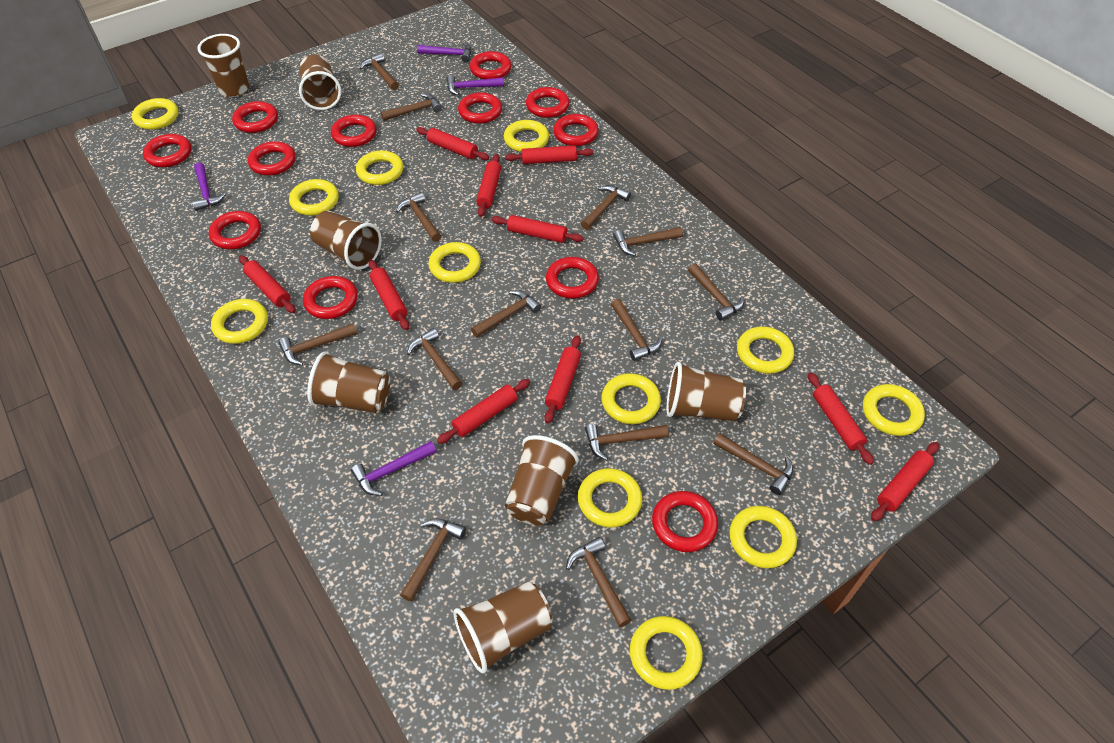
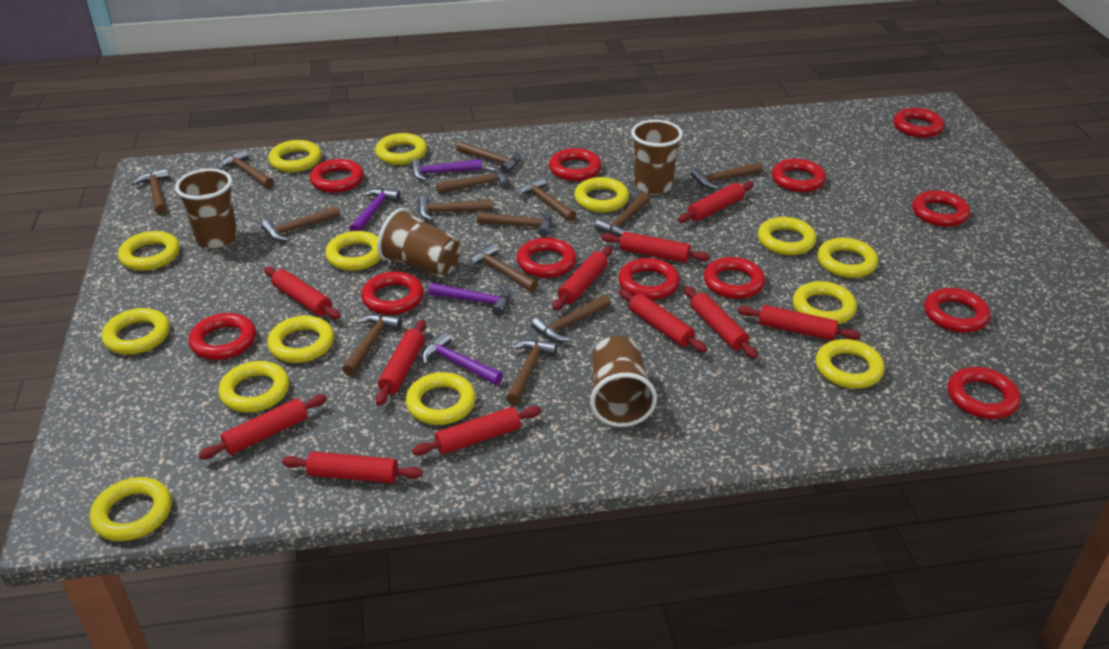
brown cup: [198,34,249,97] [299,54,341,110] [307,352,390,413] [310,211,381,270] [454,582,553,674] [505,435,579,526] [667,362,746,421] = 7 -> [175,169,238,249] [377,208,461,277] [590,336,657,427] [631,120,683,195] = 4
red rolling pin: [239,255,296,313] [368,260,409,330] [416,127,489,160] [437,379,530,444] [476,154,501,217] [491,215,583,243] [505,145,593,164] [544,335,581,424] [808,372,874,465] [871,442,939,521] = 10 -> [199,395,327,459] [264,266,341,319] [282,452,423,483] [376,320,426,406] [412,406,541,456] [552,246,612,311] [601,232,710,263] [619,289,707,353] [678,181,754,223] [684,286,757,359] [737,305,861,341] = 11
yellow ring: [132,98,178,130] [211,299,268,344] [289,179,339,216] [356,150,403,185] [429,242,481,283] [504,120,549,152] [578,468,642,528] [602,373,661,424] [630,616,703,690] [729,506,797,568] [737,326,794,374] [863,384,925,436] = 12 -> [90,477,172,541] [101,308,170,355] [118,231,180,271] [218,361,289,413] [267,316,334,363] [268,140,321,172] [325,231,382,271] [375,133,427,165] [405,372,476,425] [574,177,629,212] [758,217,817,255] [793,281,857,324] [816,339,885,389] [817,238,878,278] = 14

